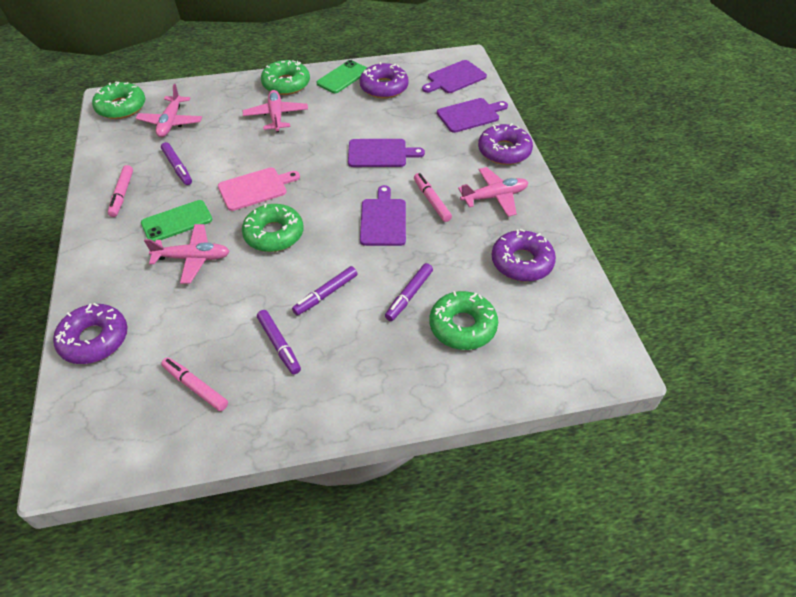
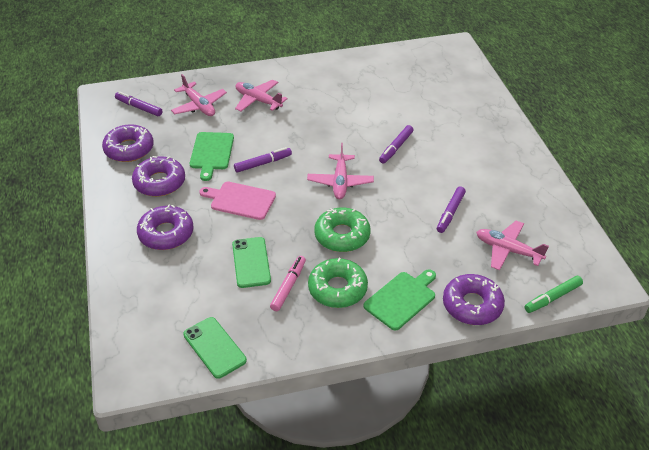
green cutting board: none = 0 -> [190,132,234,181] [363,269,436,331] = 2
green donut: [92,82,146,119] [242,204,303,252] [261,60,310,95] [429,291,498,350] = 4 -> [308,258,368,308] [314,208,371,252] = 2
green marker: none = 0 -> [524,276,583,313] = 1
pink marker: [108,165,133,217] [161,357,228,411] [414,173,452,222] = 3 -> [270,256,306,311] = 1
purple cutting board: [348,139,425,167] [360,185,406,246] [422,60,487,93] [437,98,508,133] = 4 -> none = 0

